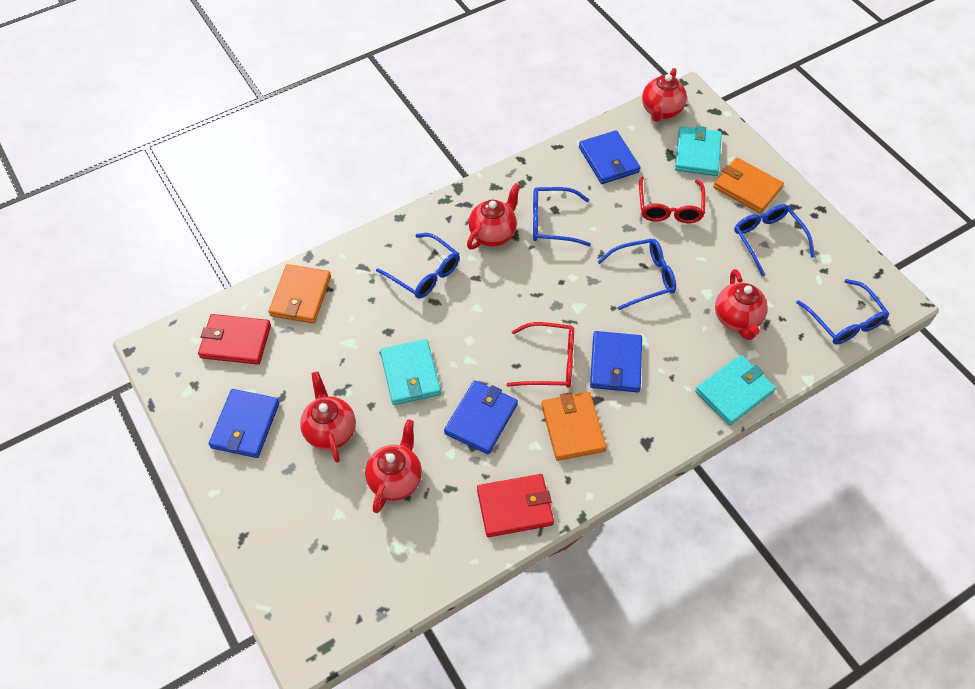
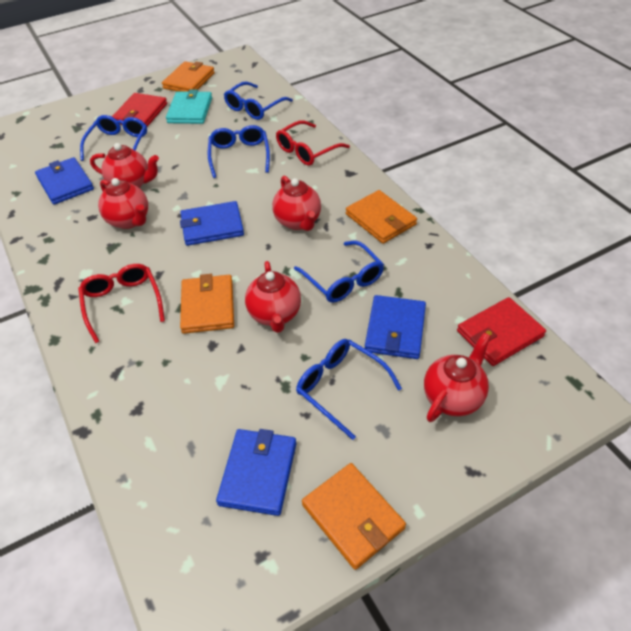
orange wallet: [269,264,331,323] [541,392,607,461] [713,157,784,214] = 3 -> [162,61,215,92] [180,274,234,334] [302,463,406,570] [346,190,417,244] = 4
turquoise wallet: [380,339,441,405] [675,126,722,176] [695,355,776,425] = 3 -> [166,89,212,124] = 1

